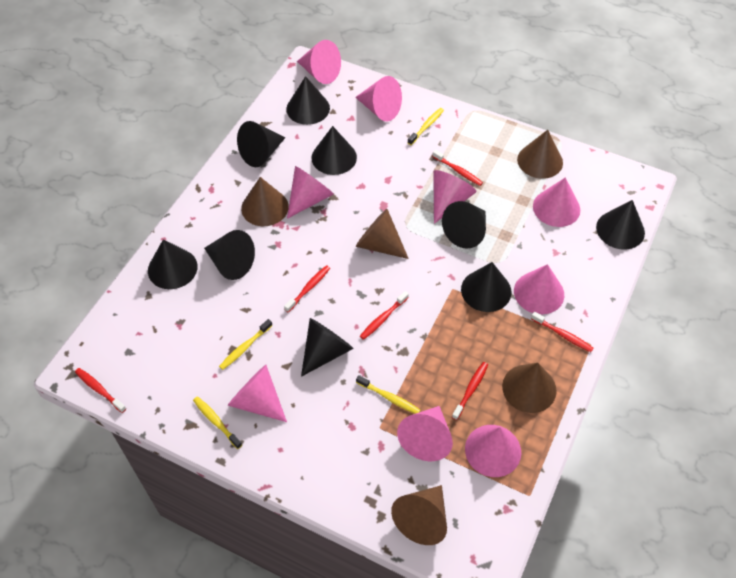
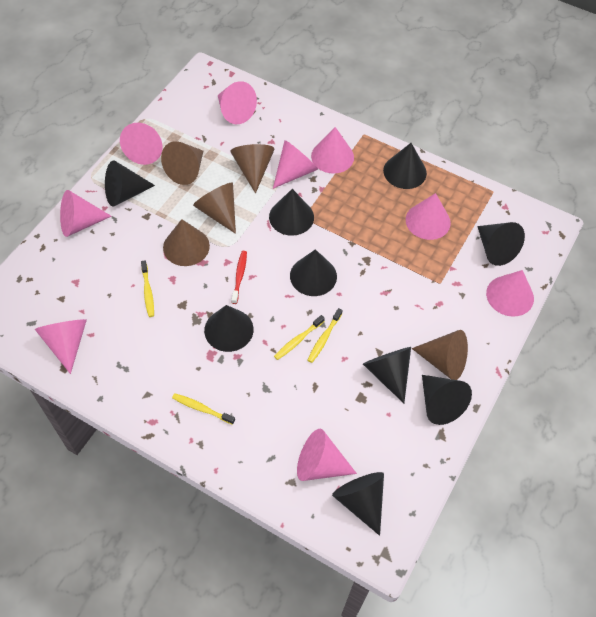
red toothbrush: [75,368,127,413] [284,265,330,313] [360,291,409,340] [432,150,483,186] [452,362,488,420] [531,311,594,352] = 6 -> [231,251,247,304] = 1

